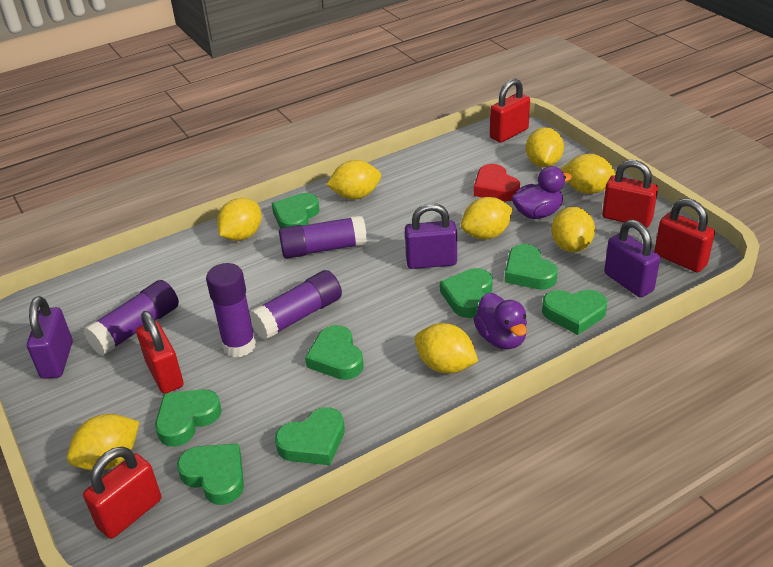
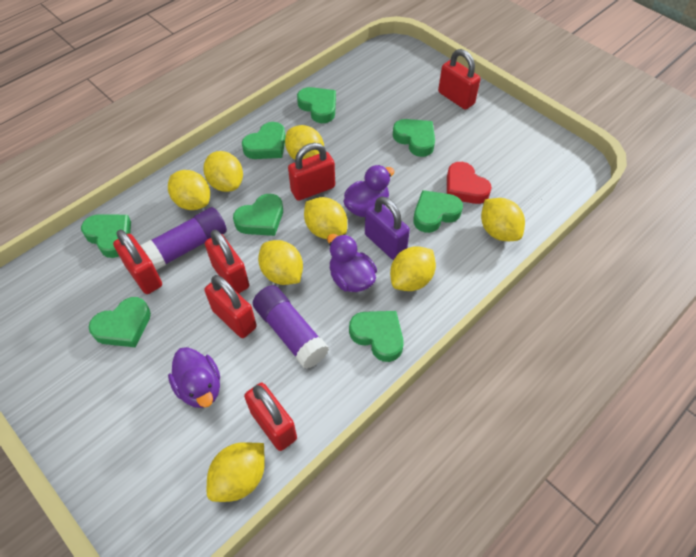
purple duck: [473,293,527,349] [511,166,572,219] = 2 -> [168,347,220,408] [327,234,377,292] [344,165,394,217] = 3
purple glue stick: [83,280,179,356] [206,263,256,357] [249,270,342,340] [279,215,367,258] = 4 -> [140,207,227,270] [253,285,329,369] = 2
purple padlock: [27,296,73,379] [405,203,457,269] [604,220,660,297] = 3 -> [365,196,410,260] = 1
red padlock: [83,446,161,539] [136,311,183,394] [490,79,530,143] [602,160,658,227] [654,198,715,273] = 5 -> [113,230,162,294] [204,275,257,338] [205,230,249,294] [244,383,297,451] [288,143,335,201] [438,49,481,110] = 6

